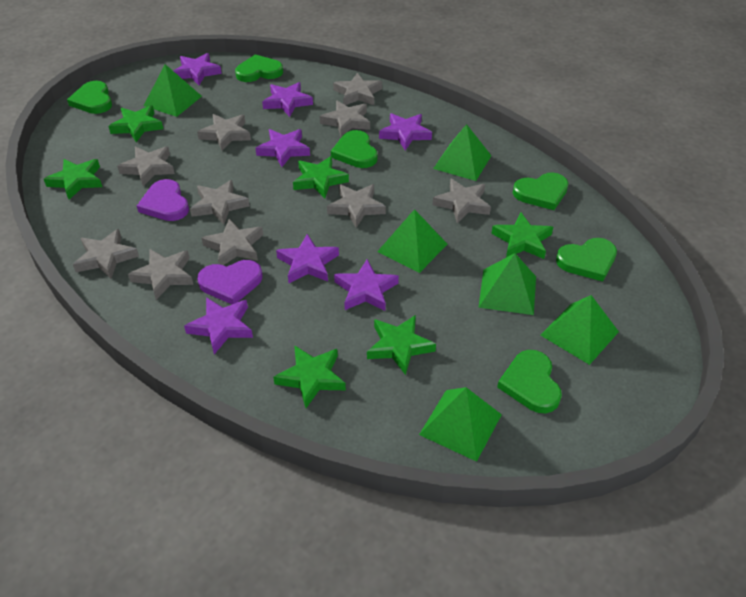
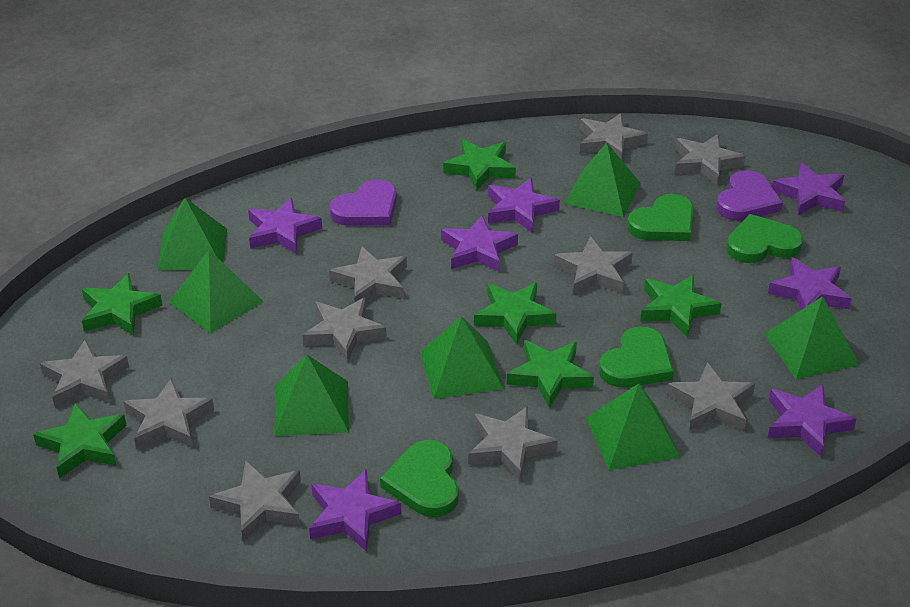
green heart: [67,81,112,114] [235,54,283,82] [331,130,377,168] [497,350,562,413] [513,172,568,210] [556,238,617,282] = 6 -> [380,440,459,517] [599,327,674,388] [627,194,694,241] [726,214,804,263] = 4
green pyramid: [144,64,202,117] [377,209,447,273] [419,387,502,462] [433,124,491,181] [479,253,536,315] [541,295,619,365] = 6 -> [157,198,227,271] [169,250,264,333] [274,355,349,436] [420,317,504,399] [564,143,640,217] [586,383,681,470] [764,296,859,379] = 7

